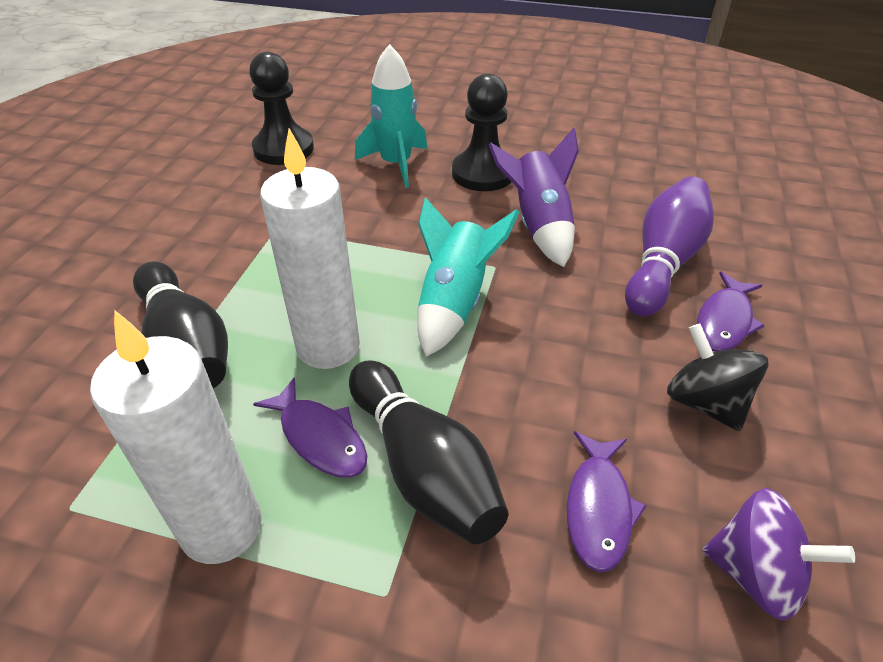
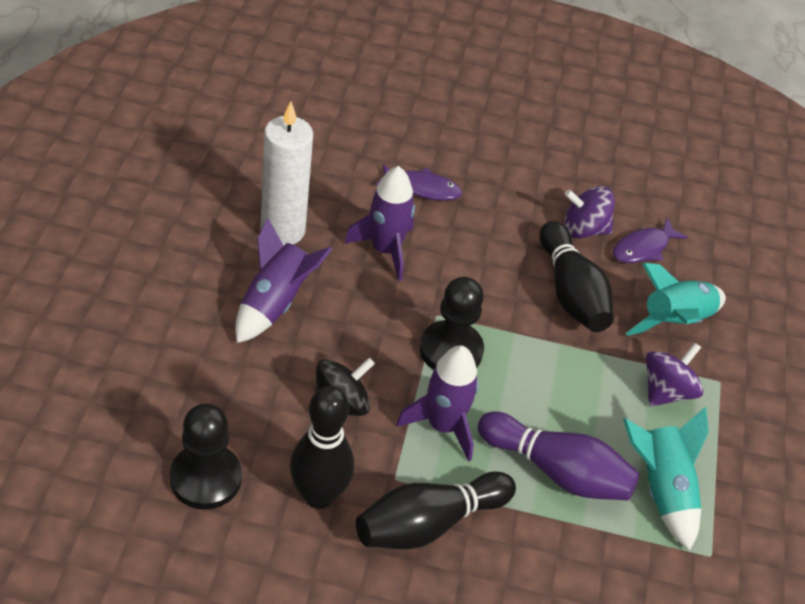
black bowling pin: [133,261,228,388] [349,360,508,544] = 2 -> [290,386,354,509] [356,471,516,549] [539,221,613,332] = 3
purple fish: [253,377,367,478] [567,431,647,573] [697,272,765,352] = 3 -> [375,164,462,201] [613,218,688,263] = 2
purple rocket: [489,128,579,267] = 1 -> [235,218,332,343] [344,166,415,281] [396,346,479,462] = 3
purple spinning top: [702,488,855,620] = 1 -> [564,186,615,238] [646,343,703,407] = 2
white candle: [90,310,262,564] [260,129,360,369] = 2 -> [260,102,313,245] = 1

